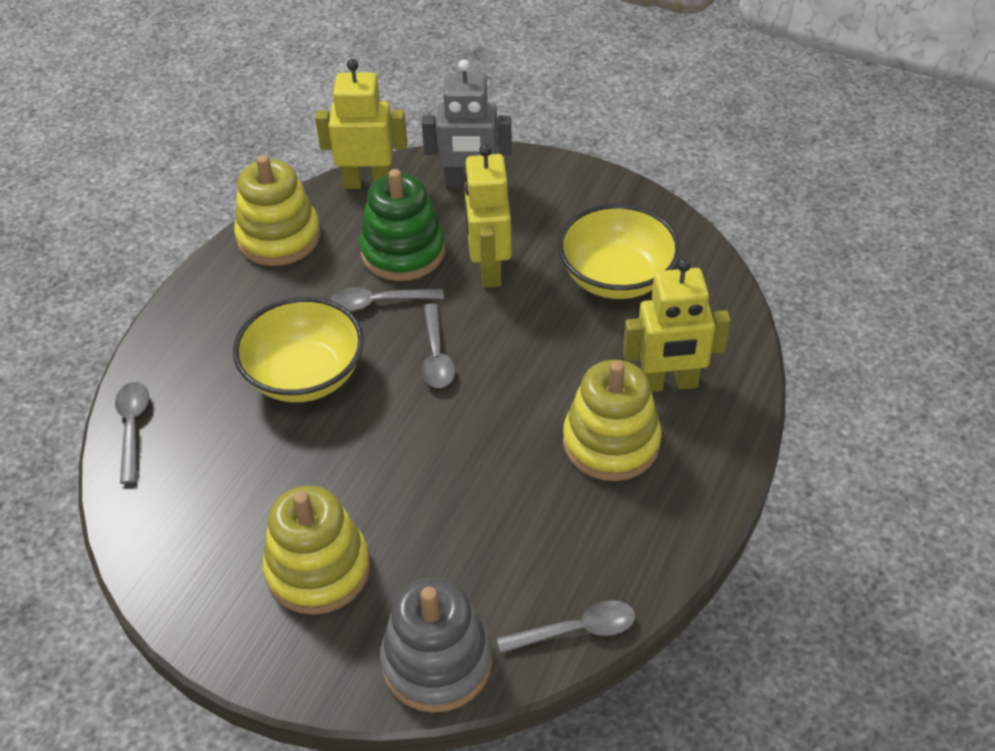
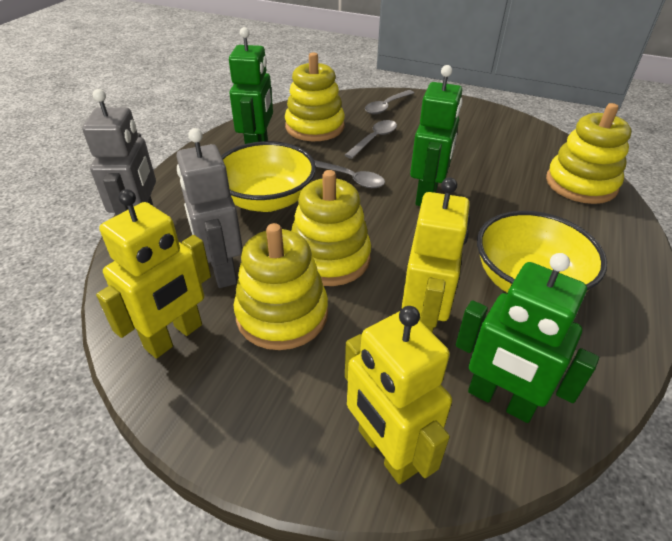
green robot: none = 0 -> [229,27,273,144] [410,65,463,206] [456,253,599,423] = 3
green stacking toy: [359,169,445,281] = 1 -> none = 0
grey robot: [422,59,512,190] = 1 -> [82,89,156,215] [176,128,243,288] = 2
grey spoon: [115,382,149,484] [330,287,444,311] [422,303,455,388] [497,600,635,653] = 4 -> [314,160,385,188] [345,120,397,159] [365,90,414,114] = 3
grey stacking toy: [380,577,492,713] = 1 -> none = 0
yellow stacking toy: [234,155,320,266] [263,486,370,615] [563,360,661,481] = 3 -> [234,223,328,350] [285,52,345,141] [291,170,371,286] [546,103,631,204] = 4

